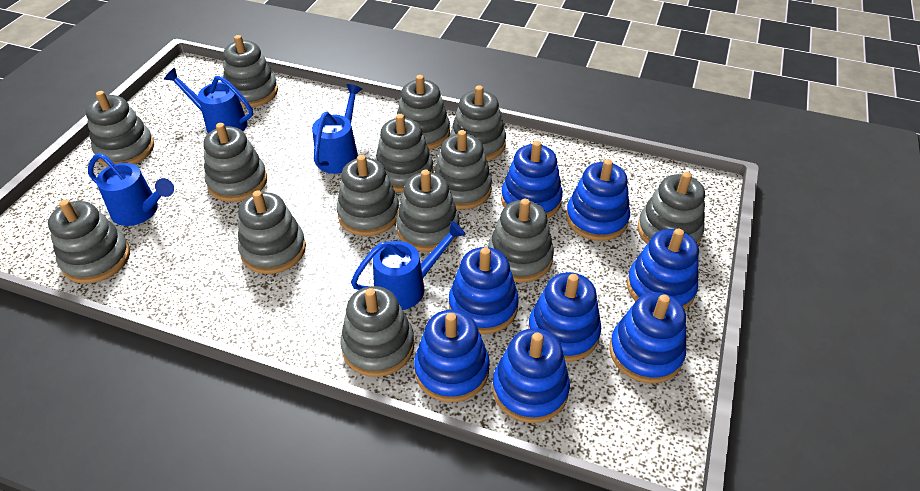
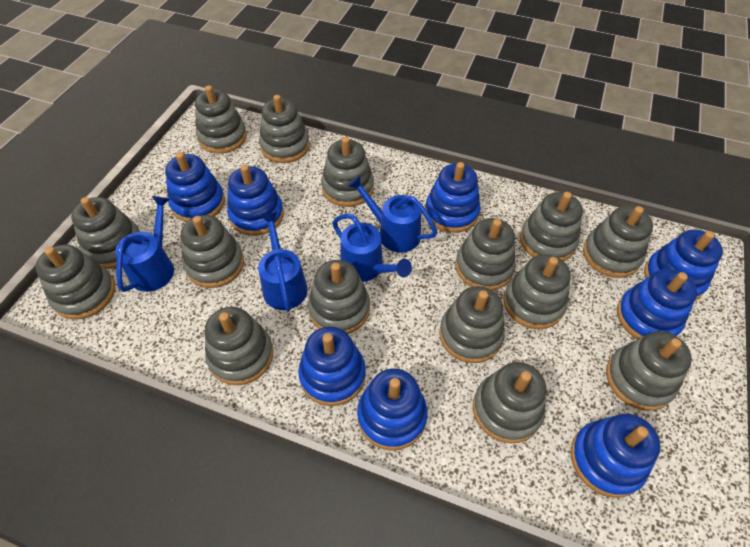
grey stacking toy: [48,199,130,284] [86,91,154,167] [203,123,267,202] [223,35,278,108] [238,191,306,274] [337,155,399,236] [340,286,414,377] [375,114,433,192] [396,170,460,252] [397,75,450,150] [434,130,492,210] [450,86,506,161] [488,198,554,283] [638,172,705,245] = 14 -> [35,244,115,319] [71,197,140,269] [181,215,244,288] [195,85,247,154] [205,307,273,385] [259,95,310,163] [308,260,370,334] [321,137,374,207] [439,286,505,363] [455,218,516,290] [473,362,546,444] [503,254,571,329] [520,192,583,261] [583,206,653,278] [606,331,692,411] = 15

